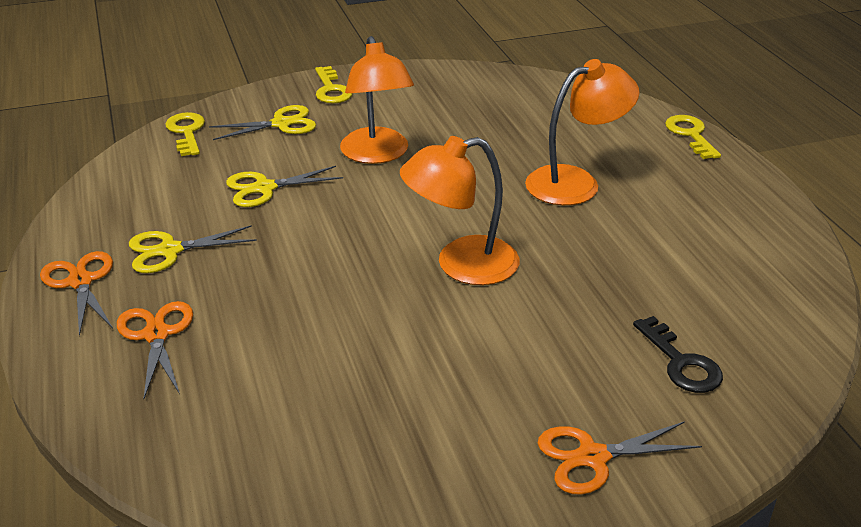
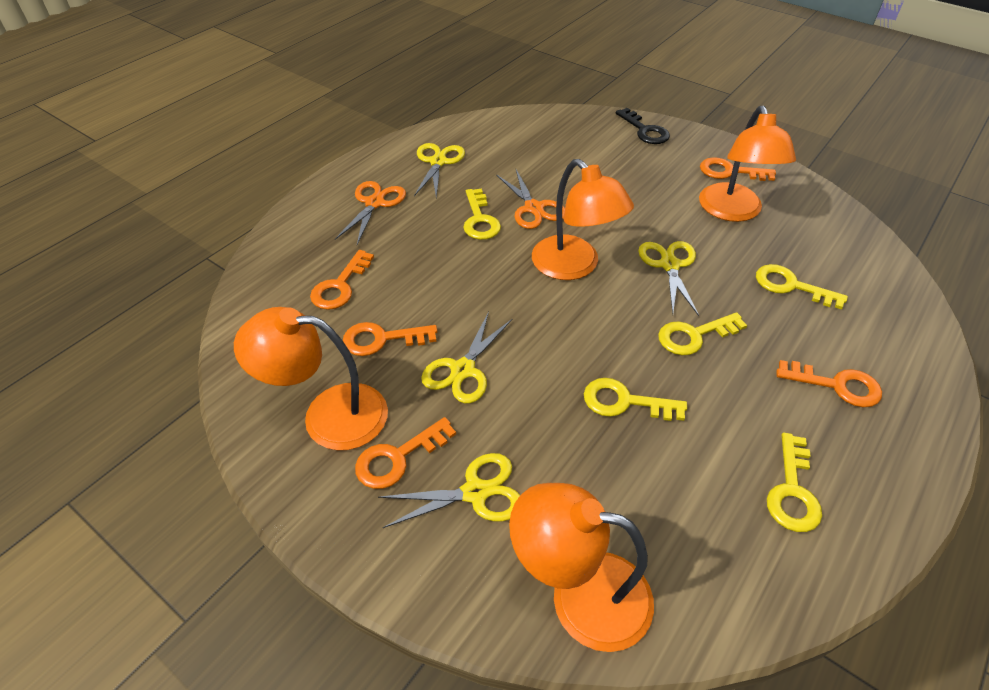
orange key: none = 0 -> [310,250,374,310] [343,322,437,356] [355,417,456,489] [700,157,776,181] [777,360,882,407] = 5
orange lamp: [340,36,414,164] [400,136,519,285] [525,59,639,205] = 3 -> [234,307,388,450] [509,483,654,652] [532,159,634,280] [699,106,796,222] = 4
orange scissors: [40,251,113,336] [117,301,193,399] [538,421,702,495] = 3 -> [335,181,406,245] [496,170,565,229] = 2
yellow key: [165,112,205,156] [315,66,352,103] [665,115,721,159] = 3 -> [463,189,501,240] [584,378,687,421] [658,312,747,355] [756,264,848,310] [767,433,822,532] = 5
yellow scissors: [129,225,257,273] [209,105,316,140] [226,166,343,207] = 3 -> [378,453,520,528] [414,143,465,197] [421,311,513,403] [638,241,699,316] = 4

